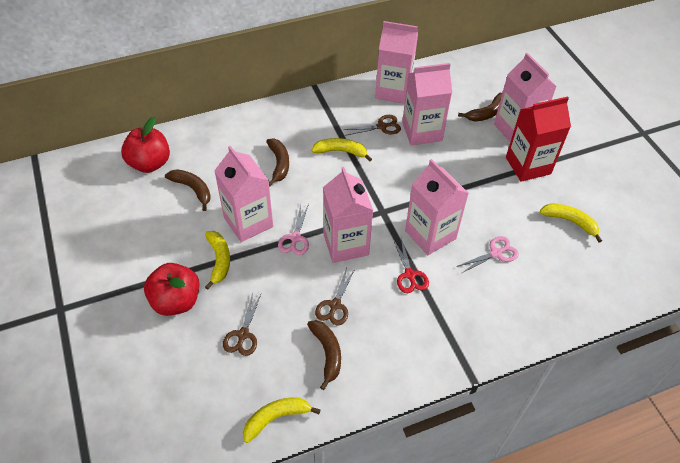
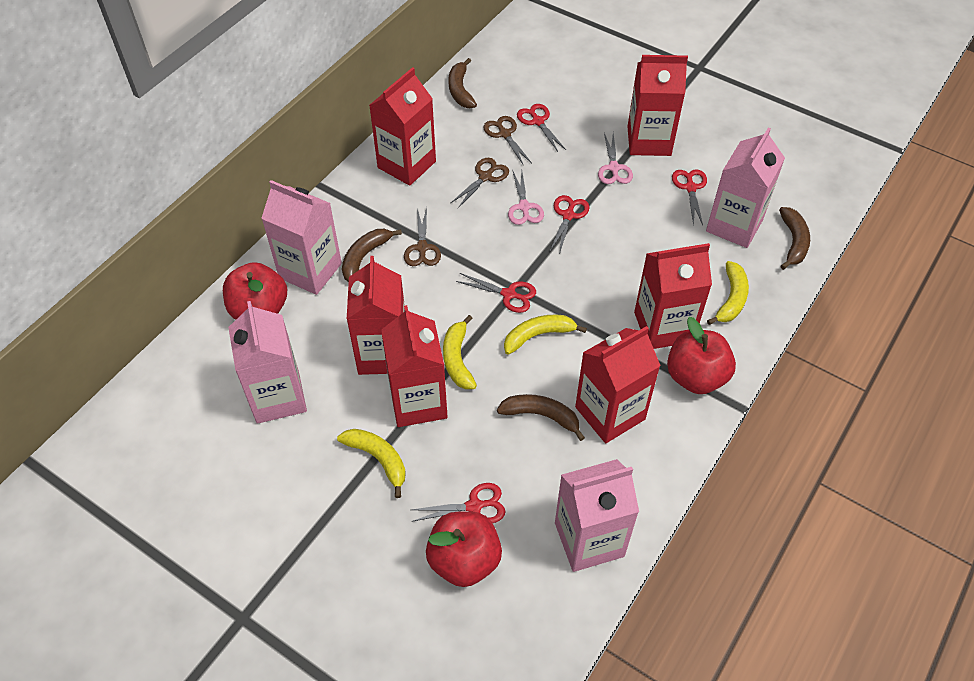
pink carton: [214,146,273,242] [323,167,373,263] [375,21,418,104] [402,63,452,145] [405,159,469,255] [494,53,557,142] = 6 -> [228,301,307,424] [261,180,342,295] [555,459,639,572] [706,127,785,248] = 4
red apple: [121,117,170,173] [144,263,199,316] = 2 -> [223,262,287,320] [426,511,502,587] [667,317,736,394] = 3
red carton: [506,96,571,182] = 1 -> [347,256,405,375] [369,67,436,186] [381,305,448,427] [575,326,661,443] [627,55,688,156] [634,243,712,349] = 6
red scissors: [393,238,429,293] = 1 -> [411,483,506,523] [456,273,536,313] [517,104,566,152] [550,195,589,255] [672,169,707,225] = 5

